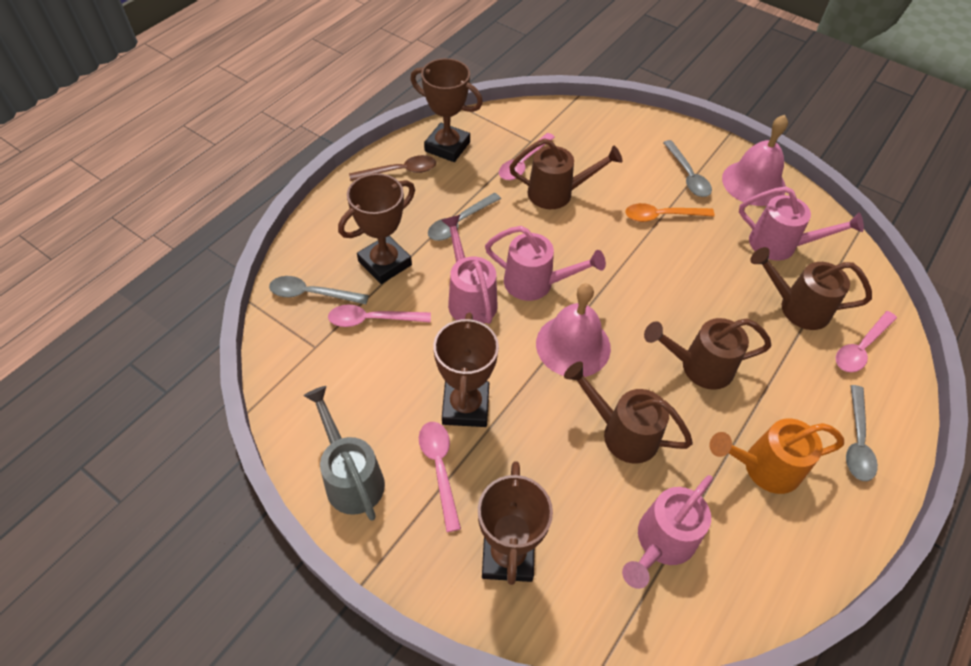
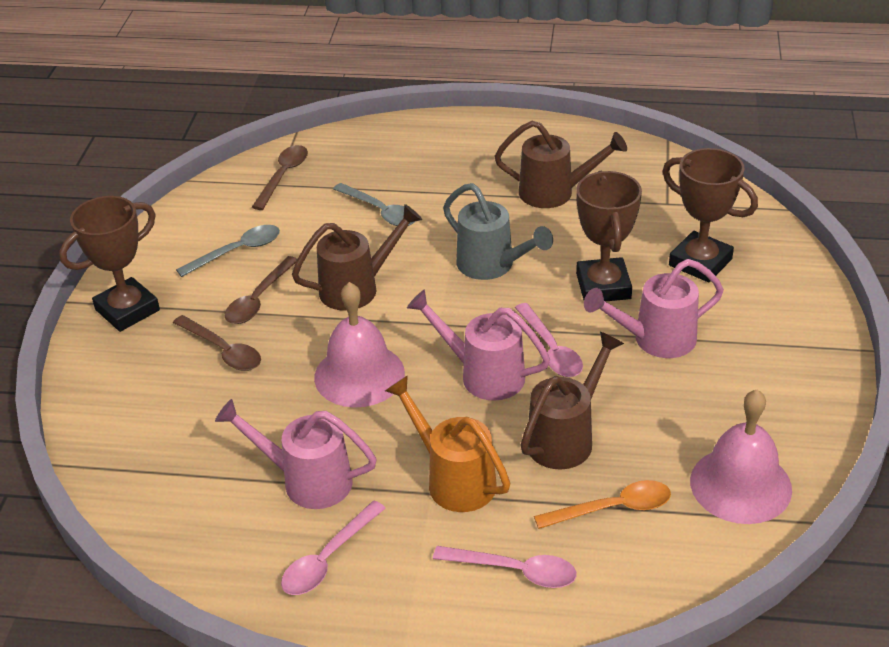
brown spoon: [349,155,436,181] = 1 -> [173,315,261,371] [225,256,297,324] [252,145,308,210] = 3
brown trophy: [338,173,415,284] [410,58,483,162] [433,313,499,427] [478,461,553,585] = 4 -> [59,196,160,332] [576,171,642,301] [662,148,758,282] = 3
brown watering can: [509,138,622,209] [564,361,693,463] [644,318,772,390] [750,247,872,330] = 4 -> [292,204,422,311] [494,121,627,208] [521,332,624,469] = 3
grey spoon: [269,276,369,304] [428,193,501,241] [663,140,712,197] [846,385,878,481] = 4 -> [176,225,280,277] [333,183,414,226] = 2
pink spoon: [328,305,431,327] [419,422,461,532] [499,133,555,180] [836,311,897,372] = 4 -> [281,501,386,595] [433,546,576,588] [515,303,583,377] = 3
pink watering can: [441,215,498,324] [485,226,606,301] [622,475,713,589] [739,186,864,261] = 4 -> [215,399,377,509] [407,290,550,401] [584,259,724,358] = 3

